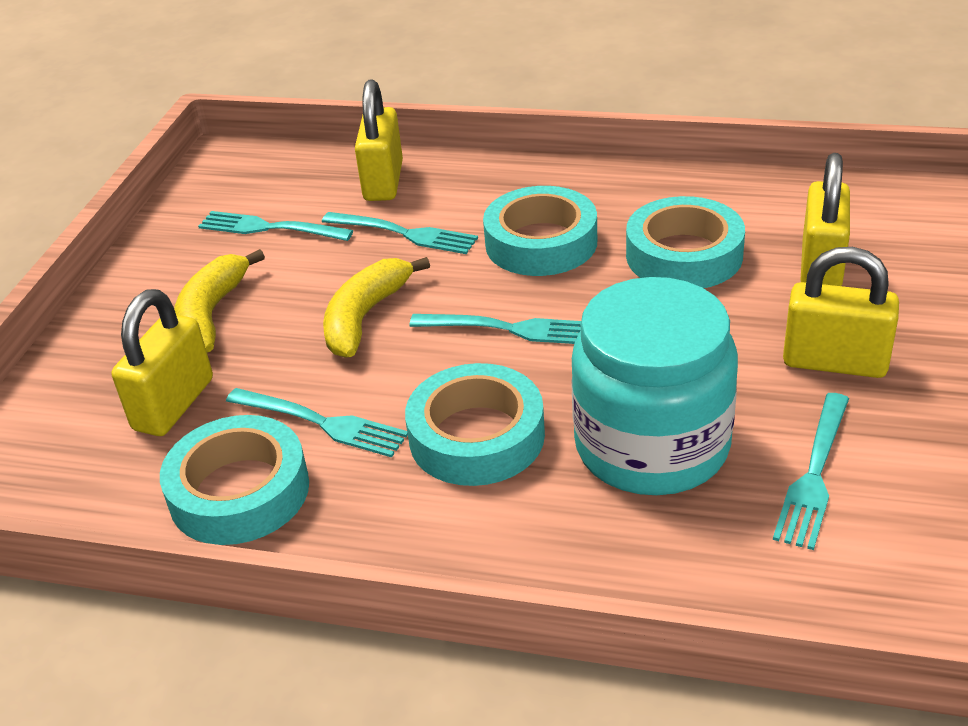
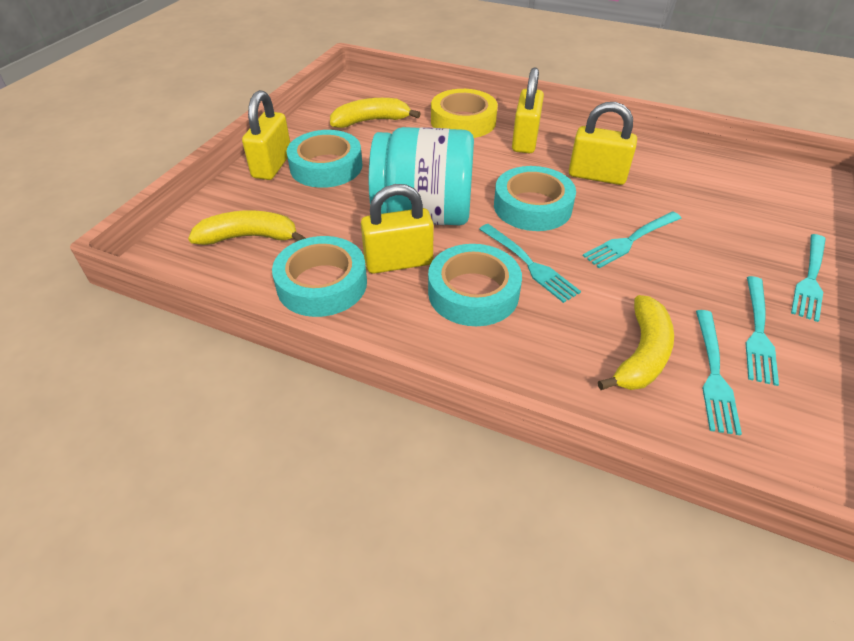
yellow banana: [174,249,265,353] [323,257,430,358] = 2 -> [188,210,306,245] [330,98,421,128] [598,295,674,390] = 3
yellow tape: none = 0 -> [431,89,498,138] = 1

